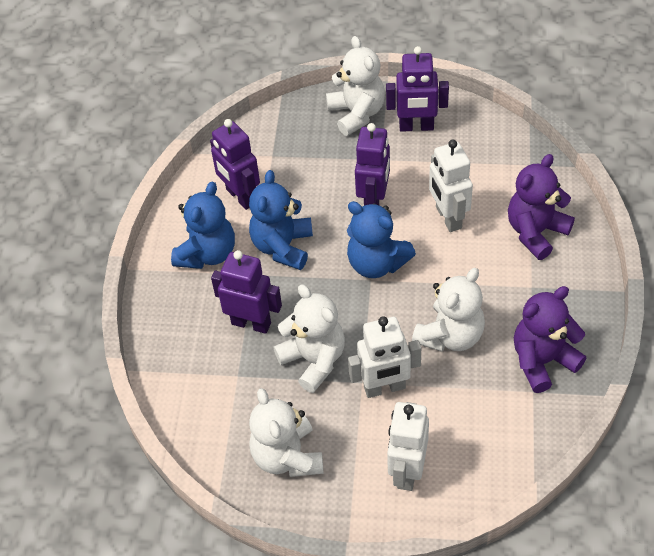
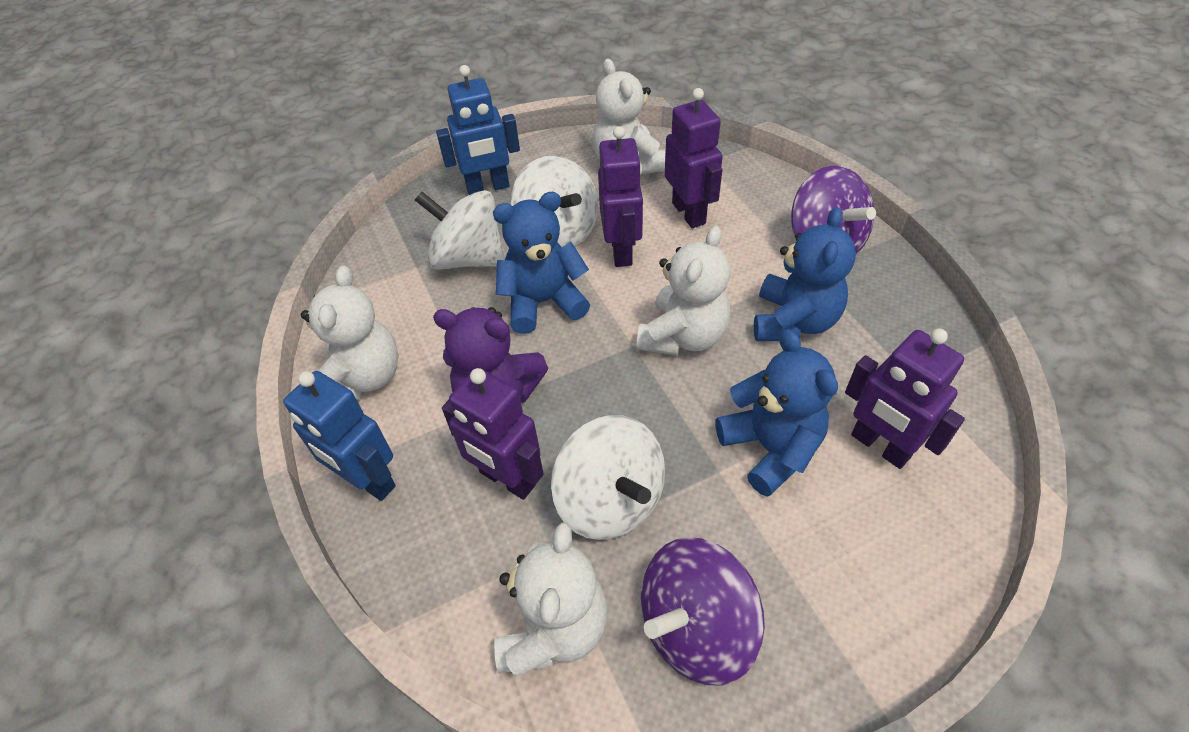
blue robot: none = 0 -> [283,371,396,501] [436,65,520,195] = 2
purple spinning top: none = 0 -> [641,537,765,686] [791,165,876,254] = 2
purple teddy bear: [508,154,575,260] [514,286,586,393] = 2 -> [433,307,548,403] = 1
white robot: [348,316,421,398] [387,402,429,491] [429,140,473,232] = 3 -> none = 0
white spinning top: none = 0 -> [415,190,505,270] [511,156,598,247] [551,415,665,540] = 3

